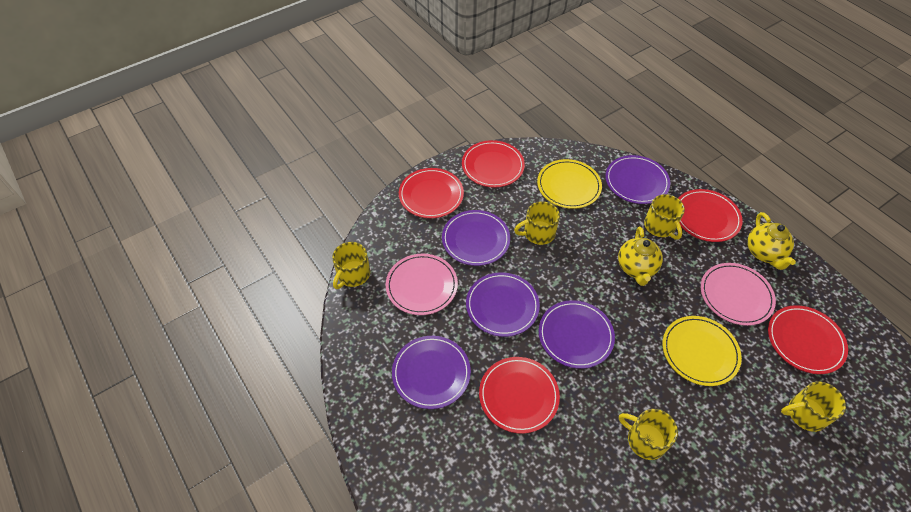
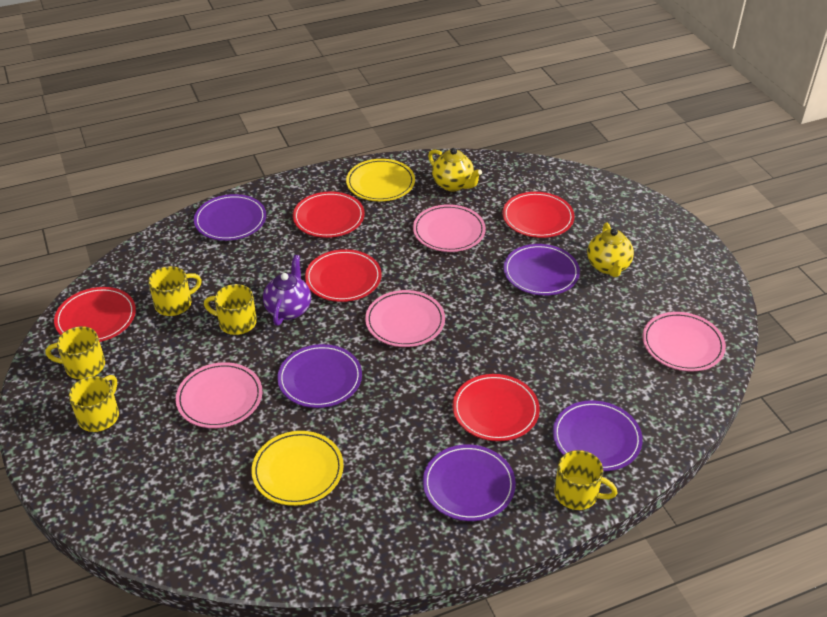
pink plate: [386,254,458,315] [701,263,776,326] = 2 -> [176,362,262,428] [365,290,445,347] [413,204,486,252] [642,312,726,371] = 4
purple teapot: none = 0 -> [263,255,311,326] = 1

